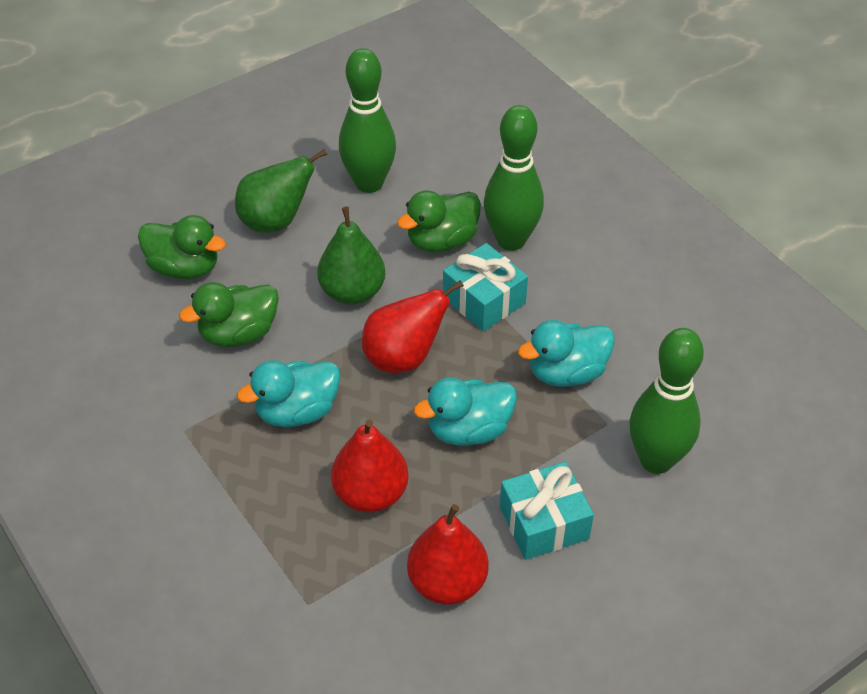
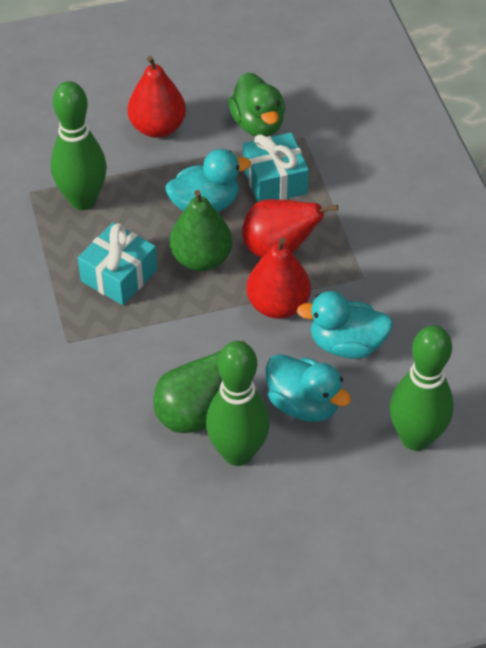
green duck: [138,215,226,279] [179,282,279,347] [397,190,481,252] = 3 -> [228,72,285,137] = 1

